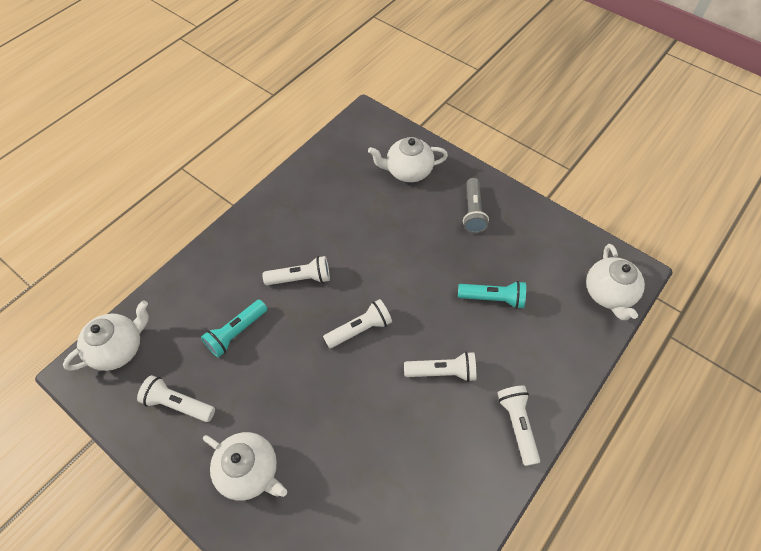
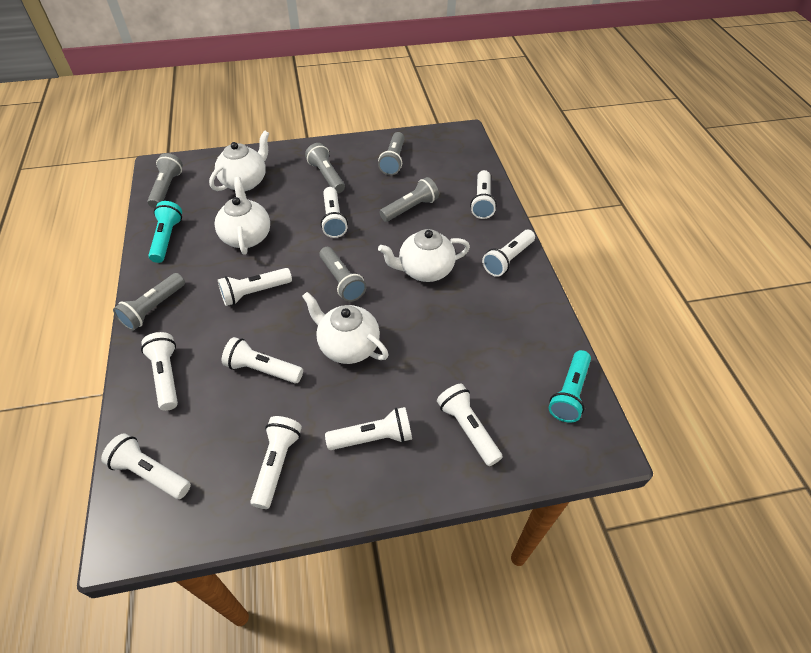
grey flashlight: [463,178,489,233] = 1 -> [113,273,185,331] [147,153,183,208] [305,143,345,193] [319,247,366,302] [378,132,405,175] [380,177,439,222] = 6
white flashlight: [137,375,215,422] [263,256,330,285] [323,299,392,348] [404,352,476,382] [498,386,540,466] = 5 -> [101,433,191,499] [141,332,178,411] [218,268,292,306] [222,337,303,384] [250,416,302,509] [321,187,348,238] [325,407,412,450] [437,384,503,466] [470,170,497,219] [482,230,535,277] = 10

